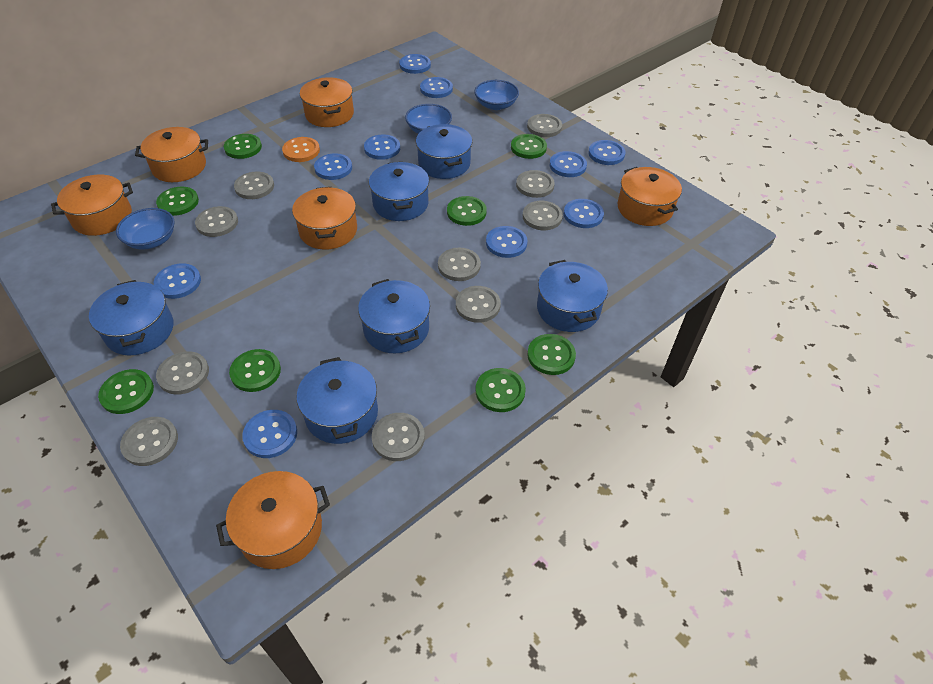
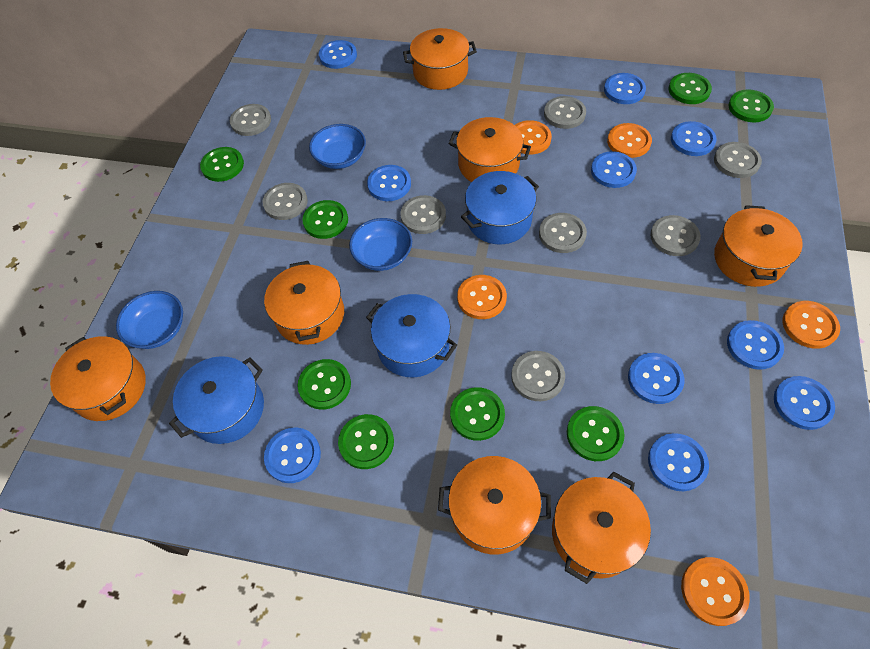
blue pot: [89,280,173,355] [297,357,378,444] [358,279,430,353] [369,162,429,221] [416,124,472,179] [537,260,608,332] = 6 -> [169,356,264,444] [366,294,457,377] [461,171,539,244] = 3
grey button: [120,417,178,466] [156,351,209,395] [195,206,238,237] [234,172,274,199] [372,413,425,461] [438,248,481,281] [456,286,501,323] [516,170,555,198] [523,201,563,230] [527,114,562,137] = 10 -> [230,104,271,136] [262,183,308,220] [401,195,446,234] [511,351,565,401] [539,213,587,253] [544,96,586,129] [650,215,701,256] [714,142,762,178] = 8
orange button: [282,137,320,162] = 1 -> [457,275,507,319] [515,120,552,154] [607,123,652,158] [681,557,750,626] [783,301,840,349] = 5
orange pot: [51,175,133,236] [135,127,208,182] [216,471,330,569] [292,187,357,250] [300,77,354,127] [618,167,682,226] = 6 -> [50,336,146,421] [264,261,344,345] [403,28,477,90] [438,456,551,555] [448,117,531,182] [552,471,651,584] [714,205,803,287] = 7

